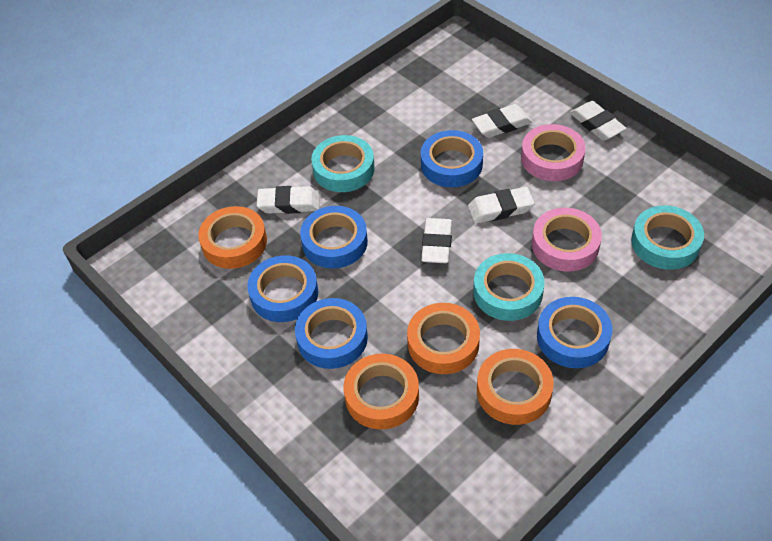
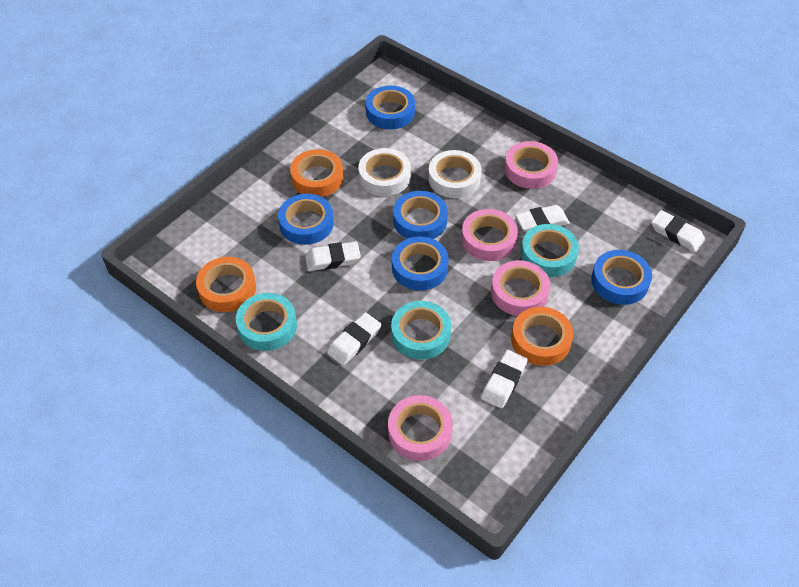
orange tape: [198,206,267,269] [343,354,419,430] [407,303,480,374] [477,349,554,425] = 4 -> [196,257,256,312] [290,149,344,197] [511,307,573,366] = 3
pink tape: [521,124,586,181] [532,208,602,272] = 2 -> [388,395,453,461] [461,209,518,261] [491,260,550,316] [504,141,558,189] = 4
white tape: none = 0 -> [358,148,411,196] [428,150,481,198] = 2

